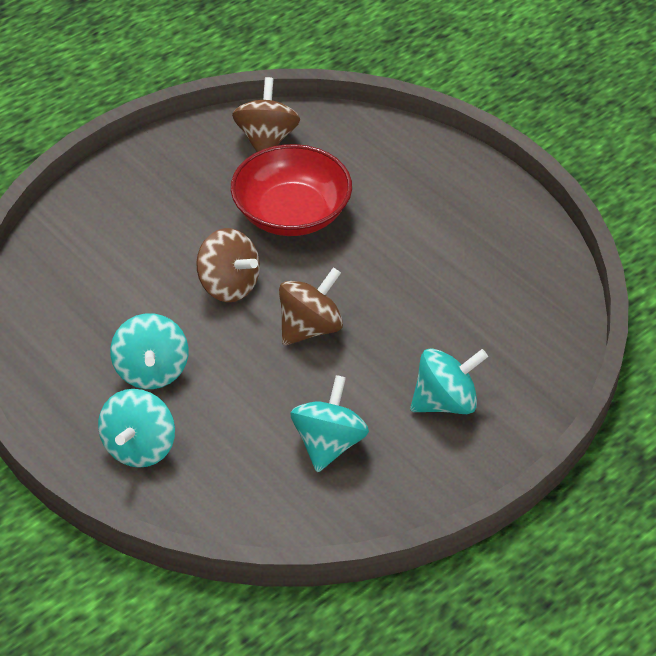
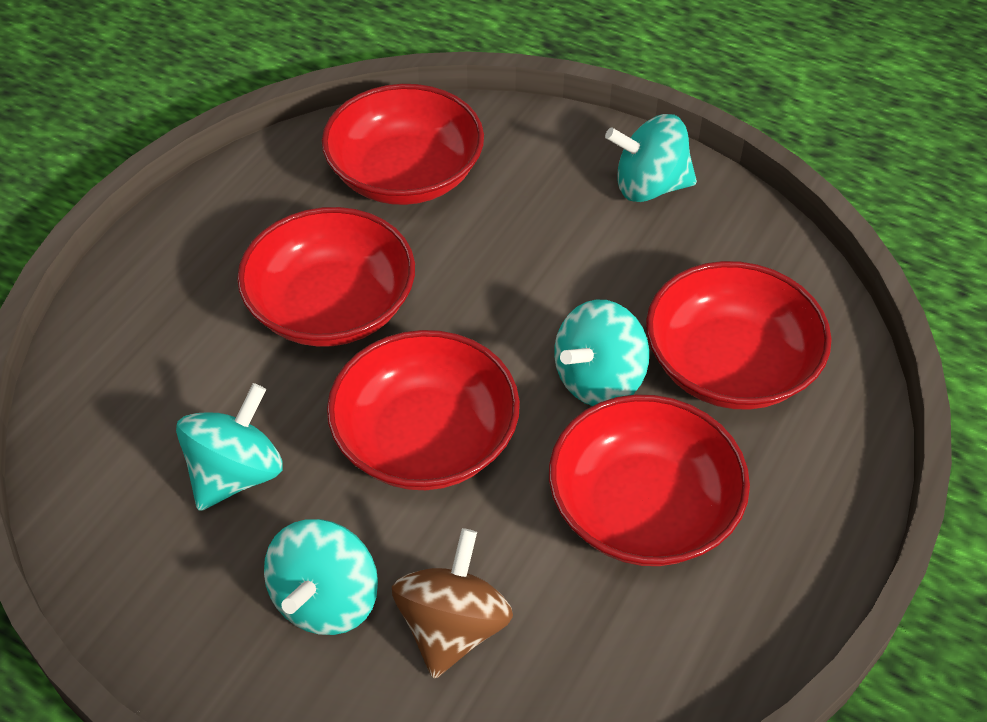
brown spinning top: [196,228,260,302] [232,77,300,152] [279,267,343,345] = 3 -> [392,528,513,679] = 1
red bowl: [231,144,352,236] = 1 -> [237,207,415,347] [322,84,484,205] [327,330,520,490] [549,394,750,566] [646,261,832,410] = 5

